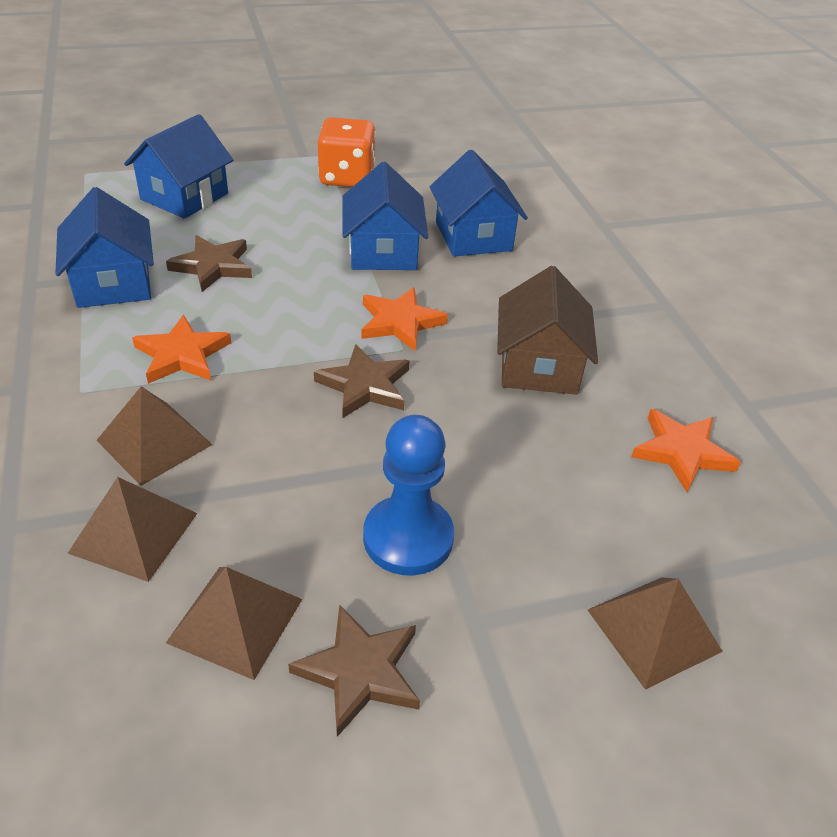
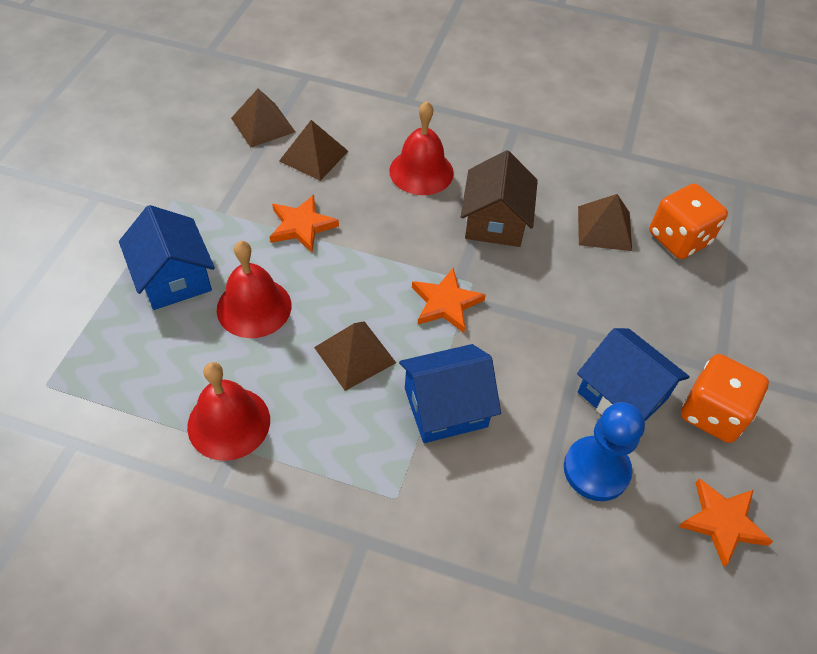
blue house: [55,187,154,308] [124,114,233,219] [342,162,428,270] [430,150,528,257] = 4 -> [119,205,215,310] [399,344,501,443] [577,328,690,421] = 3
brown star: [166,235,252,292] [288,605,420,737] [314,344,410,418] = 3 -> none = 0
orange dice: [318,117,376,187] = 1 -> [649,183,728,259] [681,354,769,443] = 2
red bell: none = 0 -> [187,362,270,461] [217,241,291,338] [389,101,454,195] = 3

